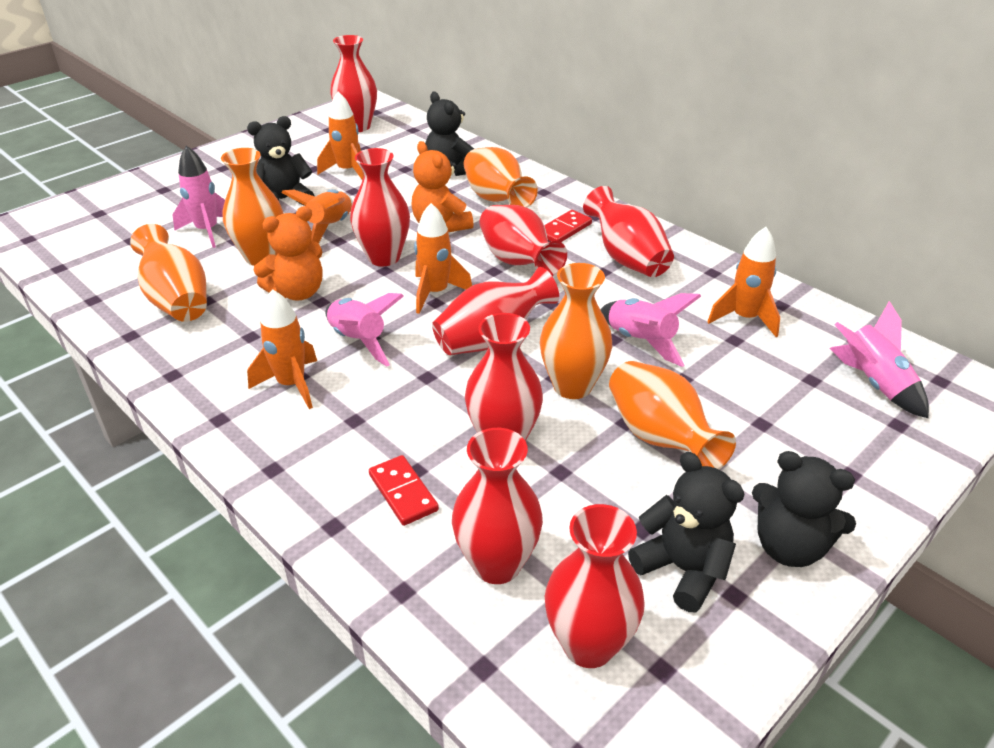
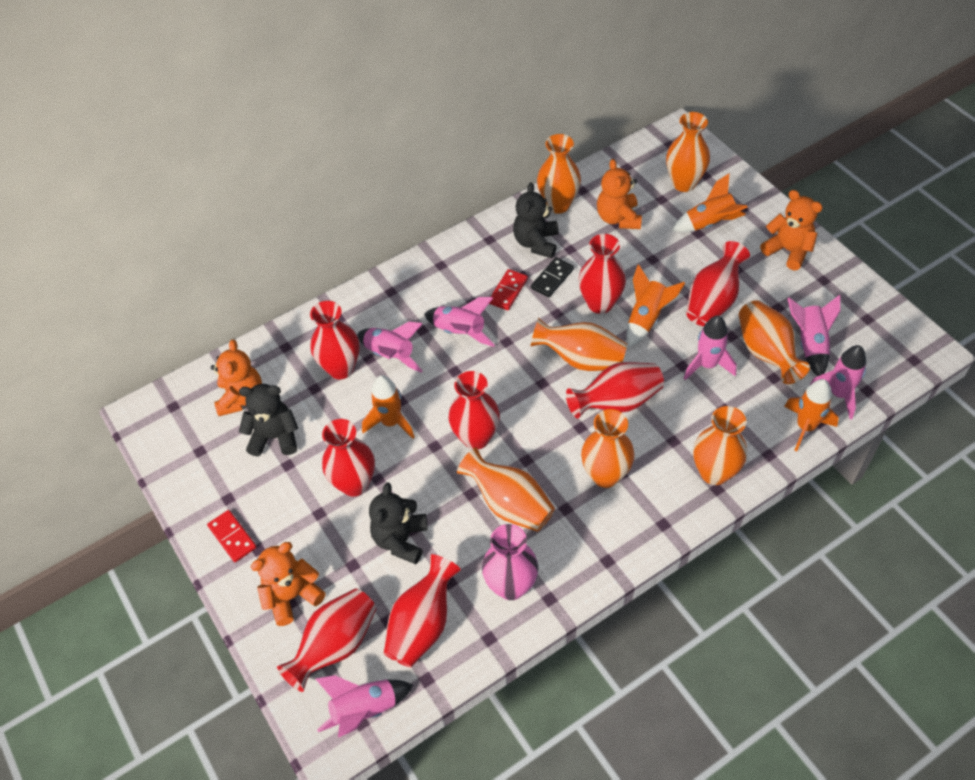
black domino: none = 0 -> [531,257,574,298] = 1
black teddy bear: [247,116,315,206] [425,91,474,176] [628,452,744,612] [752,451,856,567] = 4 -> [239,384,298,456] [369,483,428,564] [513,182,559,258] = 3
orange rocket: [247,289,317,409] [281,190,353,243] [317,91,364,180] [414,203,472,314] [707,227,780,337] = 5 -> [362,375,415,439] [626,264,685,347] [672,174,748,232] [784,379,839,451] = 4
orange teddy bear: [254,206,322,301] [412,141,474,232] = 2 -> [211,340,262,416] [251,542,326,626] [597,159,642,229] [760,190,823,270] = 4
orange vase: [130,224,207,322] [221,148,284,266] [464,147,538,208] [540,263,612,399] [609,361,736,469] = 5 -> [457,447,555,532] [531,318,627,371] [537,134,581,214] [581,409,635,488] [666,112,710,192] [693,406,747,485] [739,300,810,384] = 7
pink rocket: [172,146,225,248] [325,293,404,366] [600,293,701,367] [830,301,929,418] = 4 -> [315,675,413,738] [357,322,423,373] [424,297,495,347] [684,316,737,380] [787,295,841,376] [809,345,866,420] = 6
pink vase: none = 0 -> [482,524,538,600] = 1

